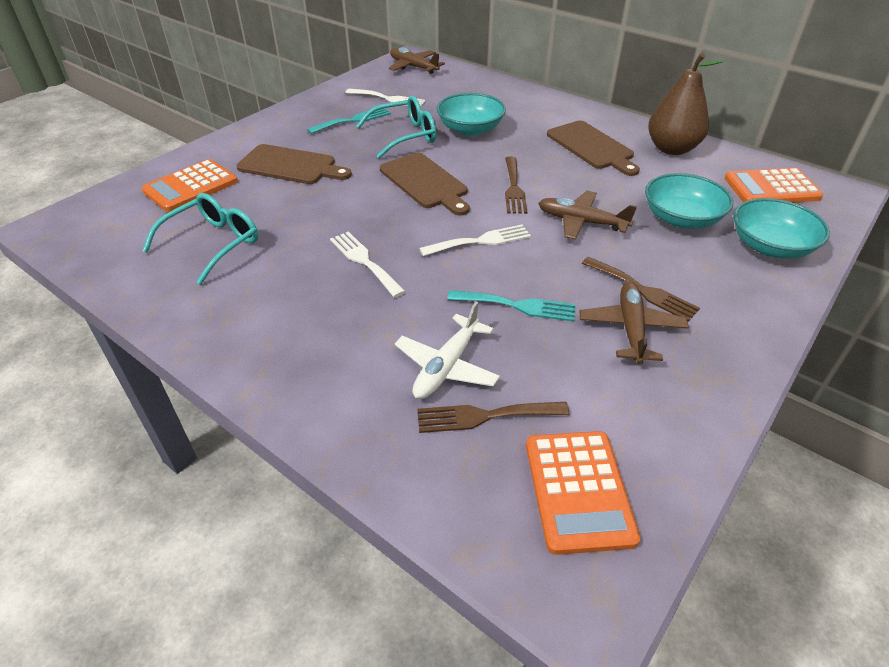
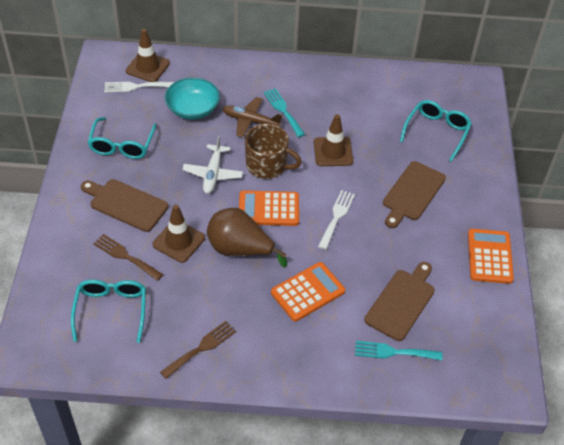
brown fork: [417,402,570,433] [505,156,527,214] [582,257,700,322] = 3 -> [93,234,163,281] [160,321,236,379] = 2
brown mug: none = 0 -> [245,124,302,179] = 1
brown plane: [389,47,445,74] [538,191,637,240] [579,282,689,364] = 3 -> [222,97,283,137] = 1
brown traffic cone: none = 0 -> [126,29,170,82] [152,204,205,263] [314,114,353,166] = 3
turquoise bowl: [437,93,506,136] [645,173,733,229] [733,198,830,259] = 3 -> [165,77,220,120] = 1
turquoise glasses: [142,193,258,285] [356,96,436,159] = 2 -> [71,280,146,343] [87,117,157,159] [400,100,472,162] = 3
white fork: [330,232,406,298] [345,89,426,107] [419,224,531,256] = 3 -> [104,82,174,92] [318,190,355,250] = 2

